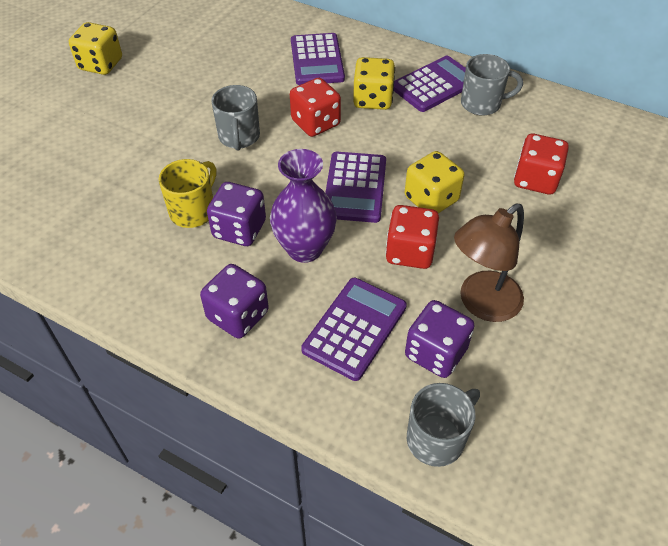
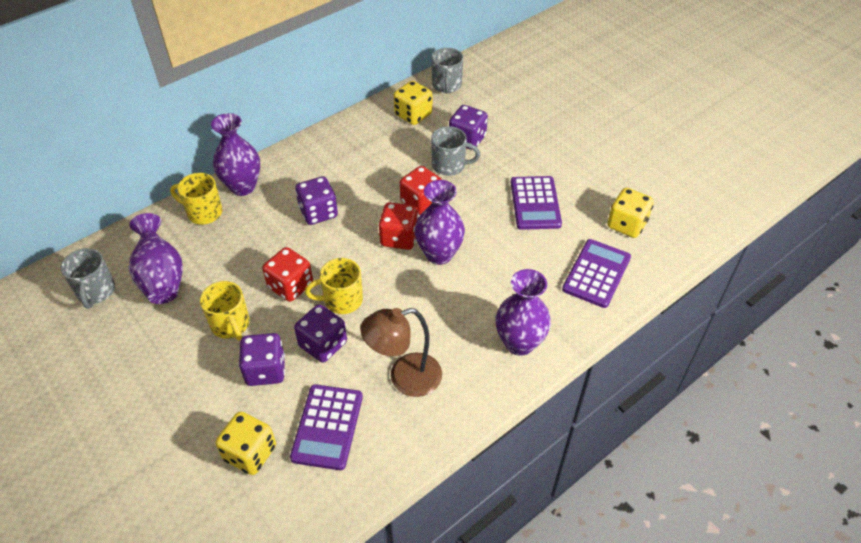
purple calculator: [291,33,345,85] [301,278,407,381] [325,152,386,223] [394,56,466,112] = 4 -> [290,384,363,470] [511,176,562,230] [562,239,631,308] = 3
purple dice: [200,264,269,339] [207,182,266,246] [405,300,475,378] = 3 -> [239,333,285,386] [294,304,347,363] [295,176,338,225] [449,105,488,150] = 4
purple vase: [270,149,337,263] = 1 -> [129,213,183,304] [211,113,260,196] [415,180,465,265] [496,269,551,356] = 4
yellow mug: [159,159,216,228] = 1 -> [170,173,223,225] [200,281,250,341] [305,258,363,314] = 3

